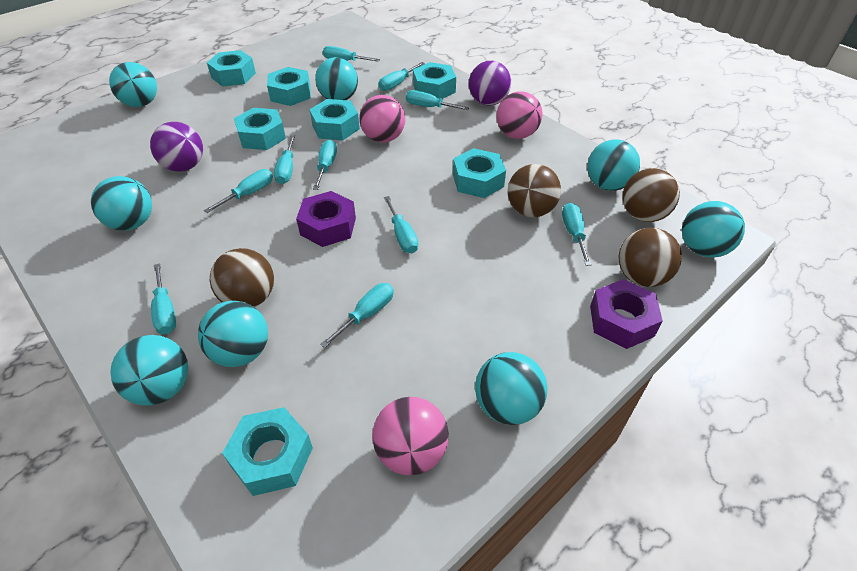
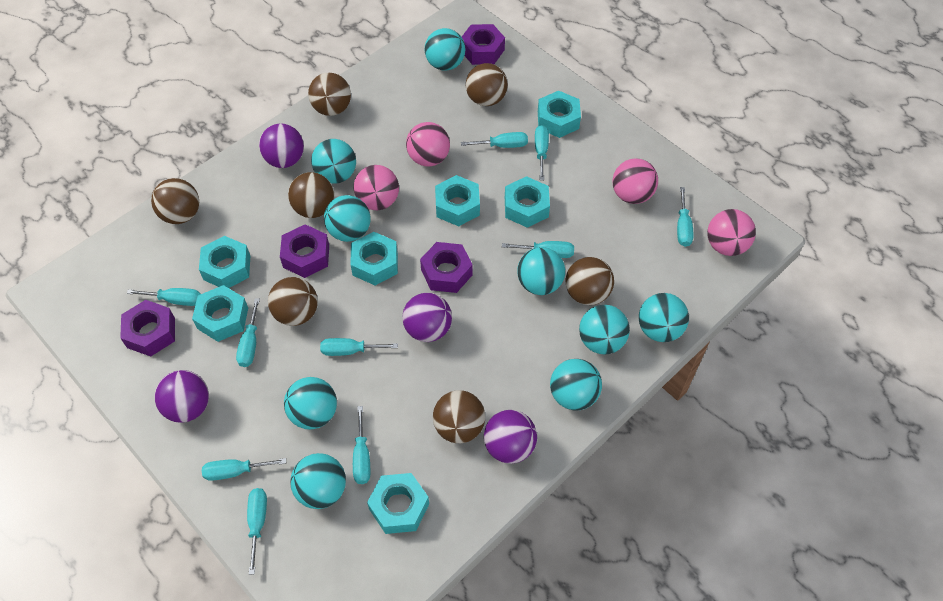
brown ball: [210,248,274,307] [508,164,561,217] [619,228,682,287] [623,168,680,222] = 4 -> [151,178,199,224] [268,277,318,326] [288,172,334,218] [308,73,351,116] [433,390,485,443] [466,63,508,106] [566,257,614,305] = 7
pink ball: [359,95,405,143] [372,397,449,475] [496,91,542,139] = 3 -> [354,165,399,210] [406,122,450,166] [613,158,658,204] [707,209,756,256] = 4
purple ball: [150,122,203,172] [469,61,511,106] = 2 -> [155,370,209,423] [259,123,304,168] [403,293,452,342] [484,410,537,464] = 4
purple nut: [296,191,356,247] [590,279,663,349] = 2 -> [120,300,175,357] [280,224,329,278] [420,242,473,293] [462,24,505,65] = 4
turquoise ball: [91,176,152,231] [109,62,157,107] [110,335,188,406] [198,301,268,367] [315,57,358,100] [475,352,547,425] [587,140,640,191] [682,201,745,258] = 8 -> [284,377,337,429] [290,453,346,509] [311,139,356,184] [324,195,371,242] [425,28,465,71] [517,247,565,295] [550,359,602,410] [579,305,630,354] [639,293,689,342] = 9

